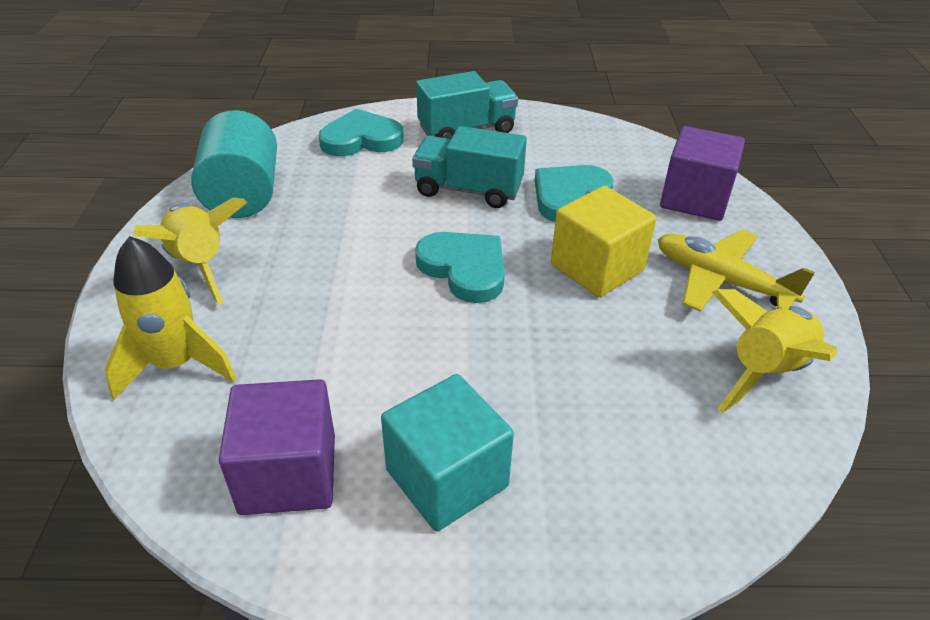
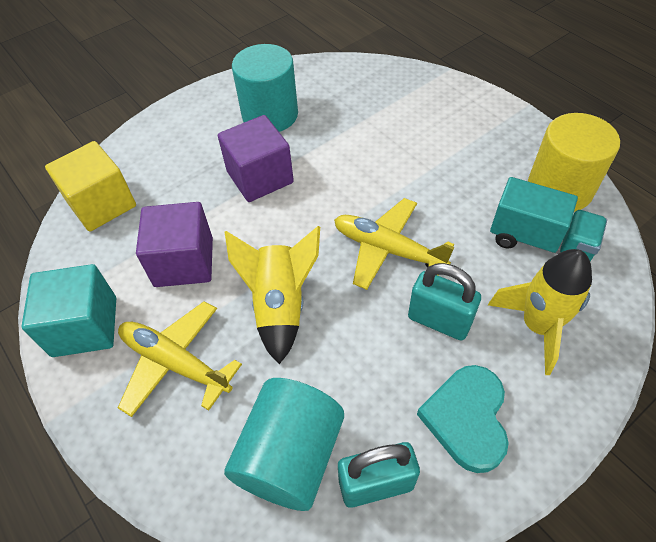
turquoise cylinder: [191,110,277,218] = 1 -> [224,378,344,511] [232,44,298,132] = 2
turquoise heart: [319,109,404,156] [415,232,505,303] [535,165,613,222] = 3 -> [417,365,509,473] = 1
turquoise padlock: none = 0 -> [338,442,420,508] [408,263,481,340] = 2
turquoise truck: [412,126,527,208] [416,71,518,139] = 2 -> [490,177,607,261] = 1
yellow cylinder: none = 0 -> [528,113,620,212] = 1
yellow plane: [658,229,815,312] = 1 -> [118,301,242,417] [334,198,454,290] = 2
yellow rocket: [105,236,236,400] [133,197,248,305] [712,289,837,413] = 3 -> [225,226,320,364] [488,249,592,375] = 2

